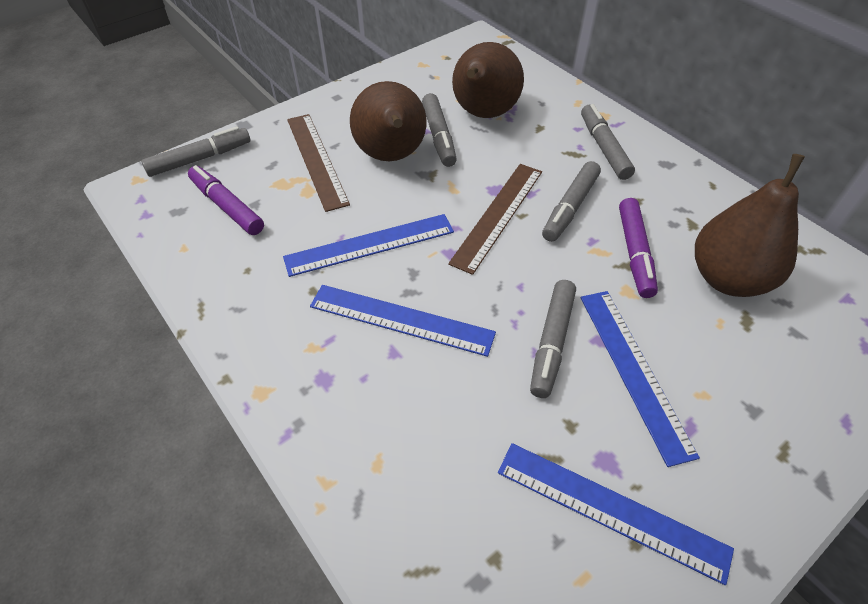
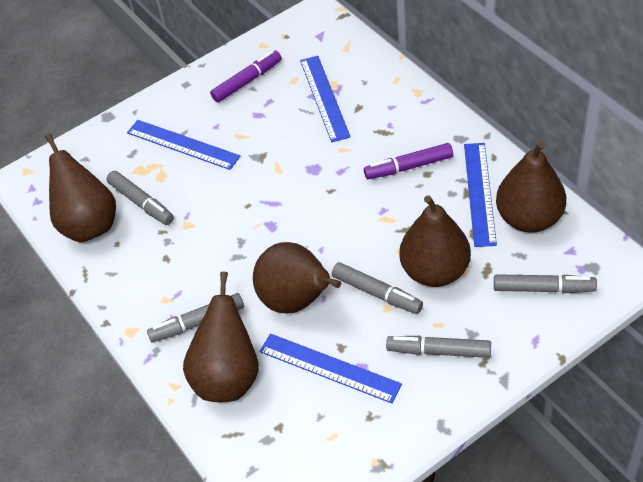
brown pear: [350,81,427,161] [452,42,524,118] [695,154,805,297] = 3 -> [45,134,116,242] [183,272,259,402] [253,242,341,313] [399,195,471,287] [496,141,566,233] = 5
brown ruler: [287,114,350,212] [448,164,542,275] = 2 -> none = 0

